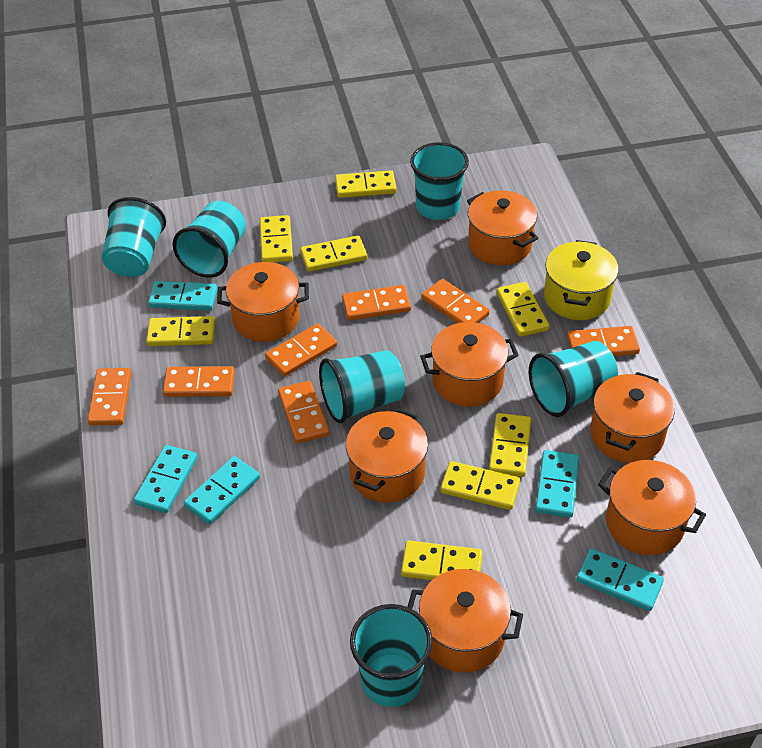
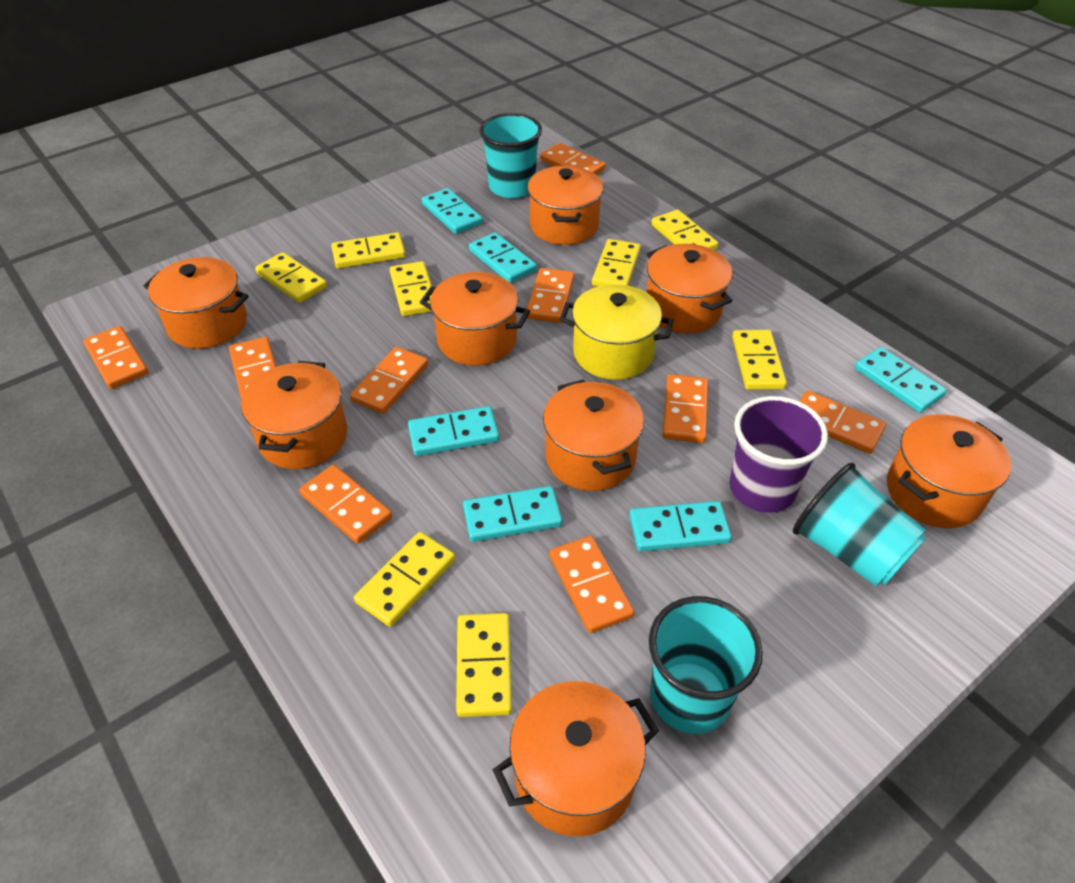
orange domino: [88,368,131,426] [163,366,235,397] [265,324,337,377] [278,381,329,444] [342,285,411,320] [421,279,490,323] [567,326,640,356] = 7 -> [83,326,149,389] [229,337,277,398] [299,465,392,544] [350,347,428,414] [527,268,574,323] [540,143,606,175] [549,536,634,633] [662,374,708,443] [799,390,886,454] = 9
orange pot: [217,262,309,342] [346,408,428,503] [408,569,523,673] [420,322,519,407] [467,191,538,265] [590,372,675,463] [598,460,706,555] = 7 -> [143,257,248,349] [241,361,347,469] [420,272,530,366] [493,681,659,836] [527,166,603,245] [543,380,644,491] [646,244,732,333] [887,414,1011,528] = 8
purple cup: none = 0 -> [729,396,828,513] = 1
turquoise cup: [102,197,166,277] [173,201,246,278] [319,350,405,423] [350,604,433,707] [410,142,469,220] [529,341,618,417] = 6 -> [479,113,542,198] [649,596,763,734] [793,463,926,586] = 3
turquoise domino: [134,445,198,513] [148,281,217,311] [184,456,260,524] [535,450,579,518] [577,548,664,611] = 5 -> [408,406,499,456] [422,188,483,234] [463,486,562,542] [469,232,537,283] [629,501,732,551] [855,347,947,413] = 6

